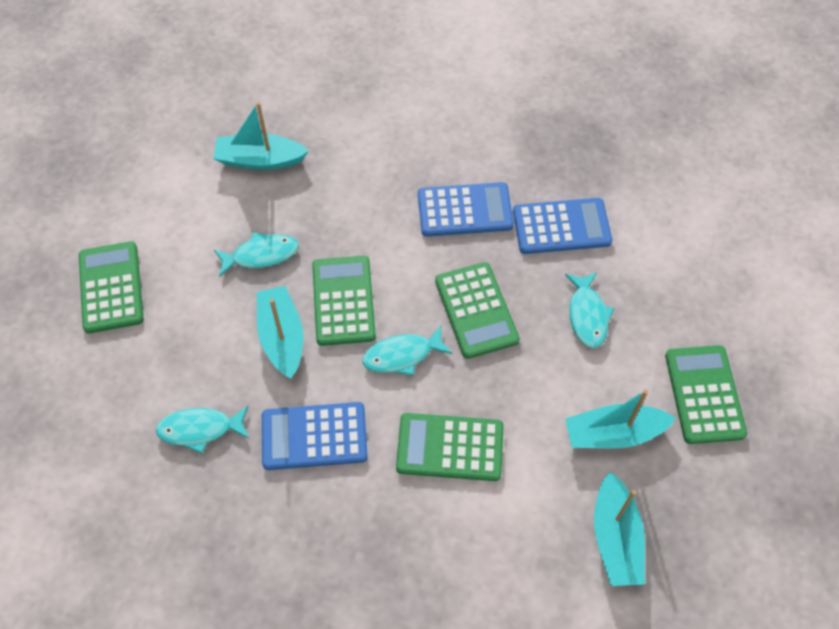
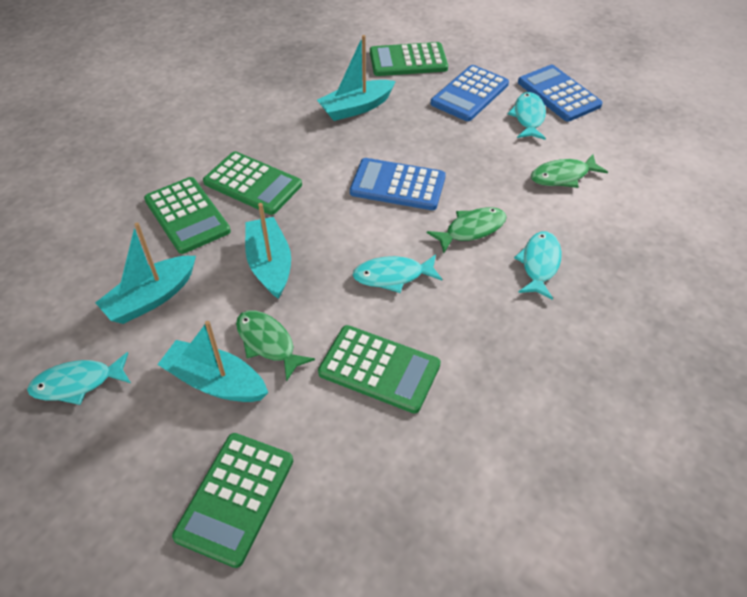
green fish: none = 0 -> [236,310,315,381] [427,207,507,253] [531,154,608,188] = 3

